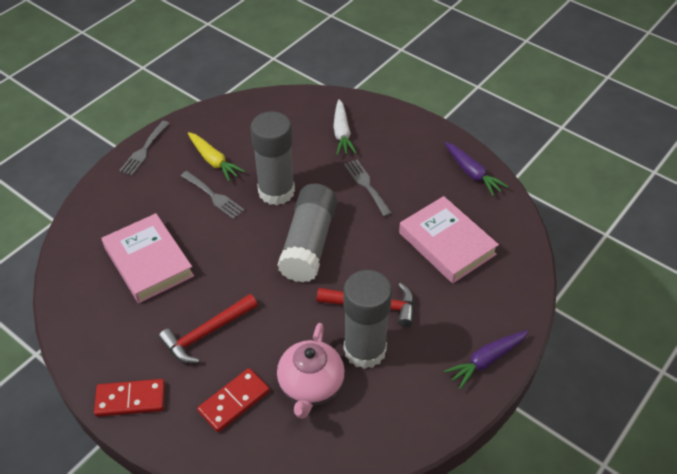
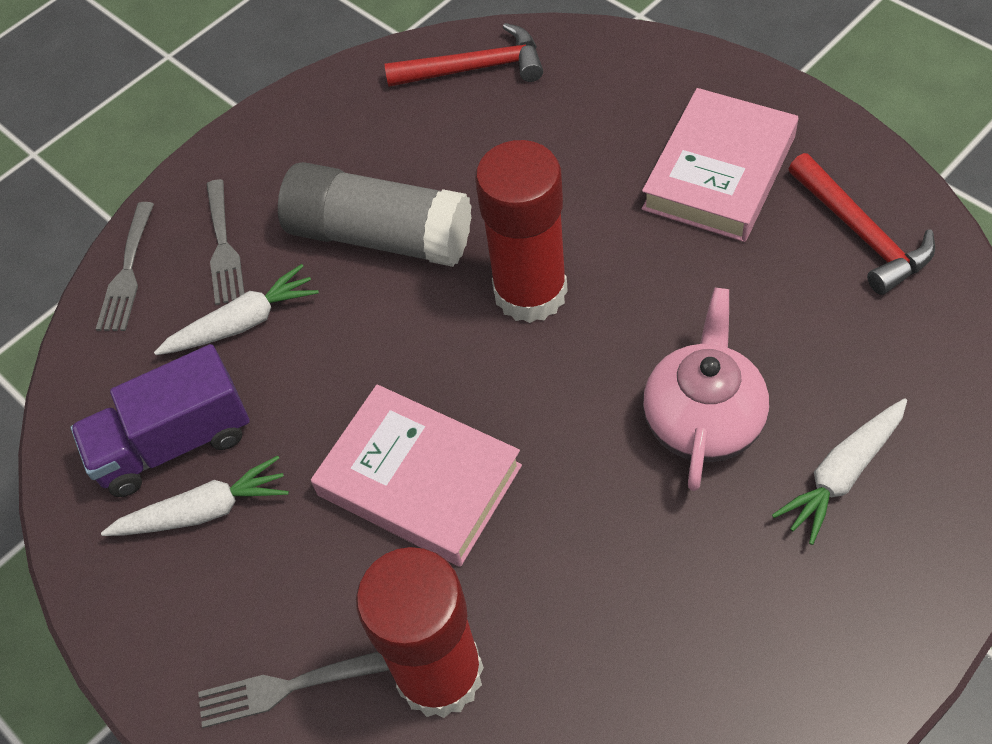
grey glue stick: [250,111,295,205] [277,184,337,283] [344,270,392,369] = 3 -> [278,162,472,267] = 1
purple carrot: [444,330,529,389] [445,142,508,196] = 2 -> none = 0
purple truck: none = 0 -> [71,344,250,497] = 1
red domino: [94,379,165,417] [197,368,270,432] = 2 -> none = 0
red glue stick: none = 0 -> [356,547,484,718] [475,140,568,323] = 2
white carrot: [333,99,357,155] = 1 -> [101,455,289,536] [154,264,319,355] [772,398,907,545] = 3
yellow carrot: [188,132,245,182] = 1 -> none = 0

